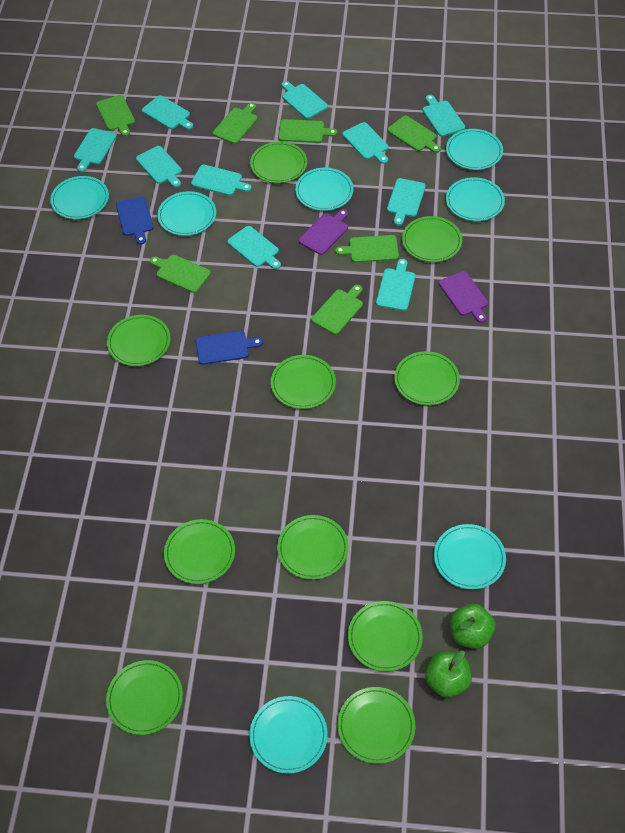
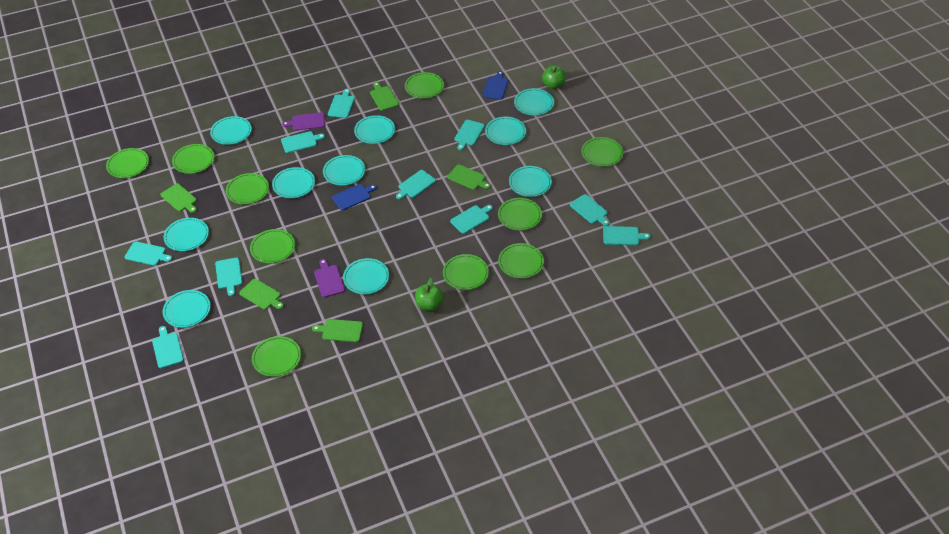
green cutting board: [96,95,135,137] [150,255,211,293] [213,103,258,144] [279,119,337,143] [311,285,363,335] [335,235,399,263] [387,116,441,153] = 7 -> [160,183,197,213] [239,279,284,310] [312,319,363,342] [370,82,399,111] [447,165,491,190] = 5
turquoise plate: [50,176,109,219] [158,191,216,236] [250,696,328,774] [295,168,353,211] [434,524,506,590] [446,129,503,170] [446,177,505,221] = 7 -> [163,290,211,328] [164,218,209,251] [210,116,252,145] [272,167,315,198] [323,155,365,186] [343,258,389,294] [354,115,395,144] [485,117,526,145] [509,166,552,197] [514,88,554,116] = 10

